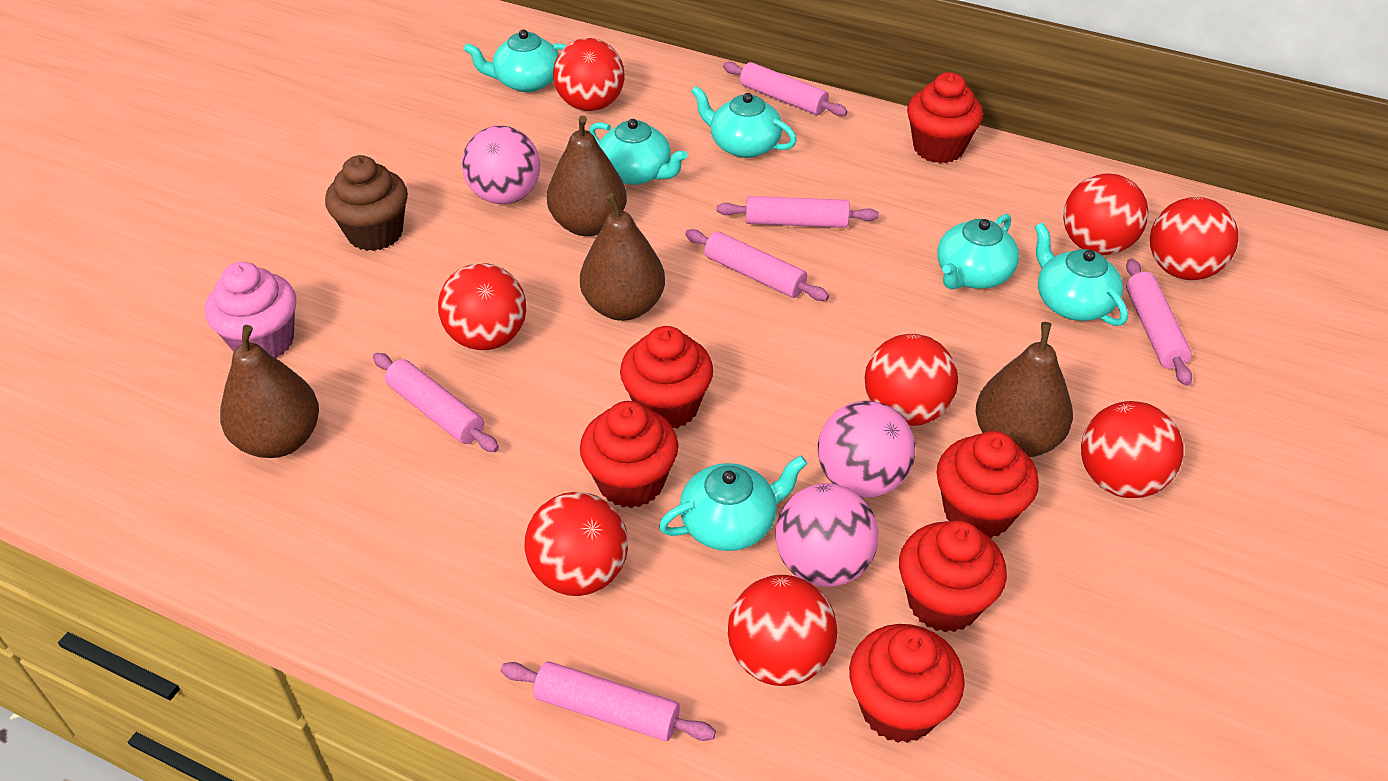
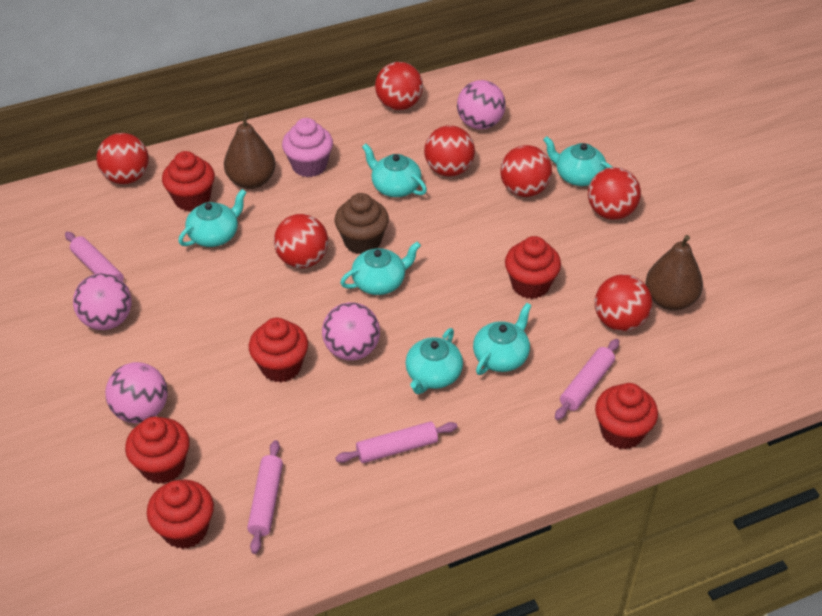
brown pear: [220,325,319,458] [547,116,627,236] [580,193,665,321] [976,322,1073,457] = 4 -> [224,111,275,189] [645,235,703,311] = 2
pink ball: [462,126,540,204] [775,483,879,587] [818,401,915,497] = 3 -> [73,273,132,330] [105,362,168,423] [322,302,380,360] [457,80,506,129] = 4
pink rolling pin: [373,353,499,452] [501,661,716,741] [685,229,829,301] [717,196,879,228] [723,62,848,116] [1126,259,1192,386] = 6 -> [65,232,129,289] [247,440,283,554] [335,421,457,463] [555,339,619,420] = 4
red ball: [438,263,526,350] [525,492,628,596] [553,38,625,111] [728,575,837,686] [865,334,958,426] [1063,173,1149,255] [1081,401,1184,498] [1150,197,1239,280] = 8 -> [97,133,149,184] [274,214,328,268] [375,62,423,110] [424,125,475,177] [500,145,552,197] [588,167,641,220] [595,274,652,331] = 7

